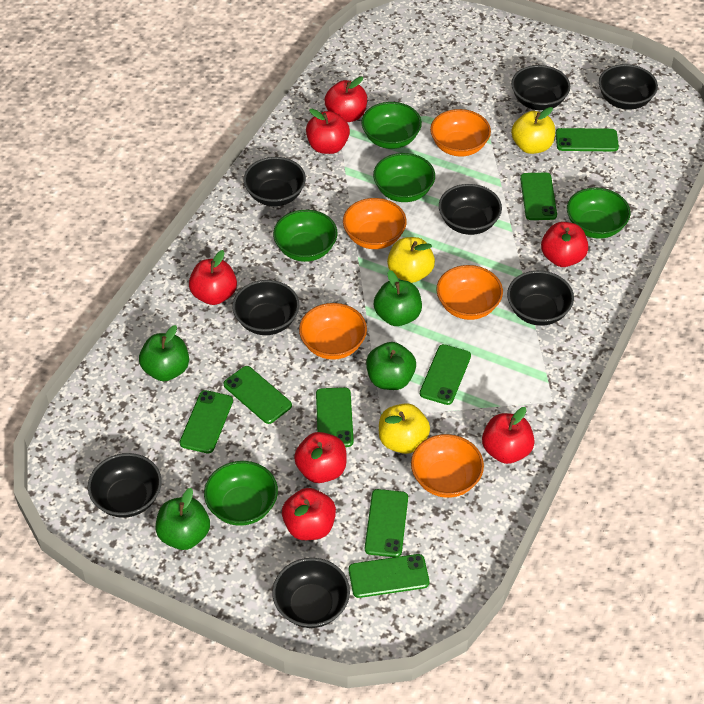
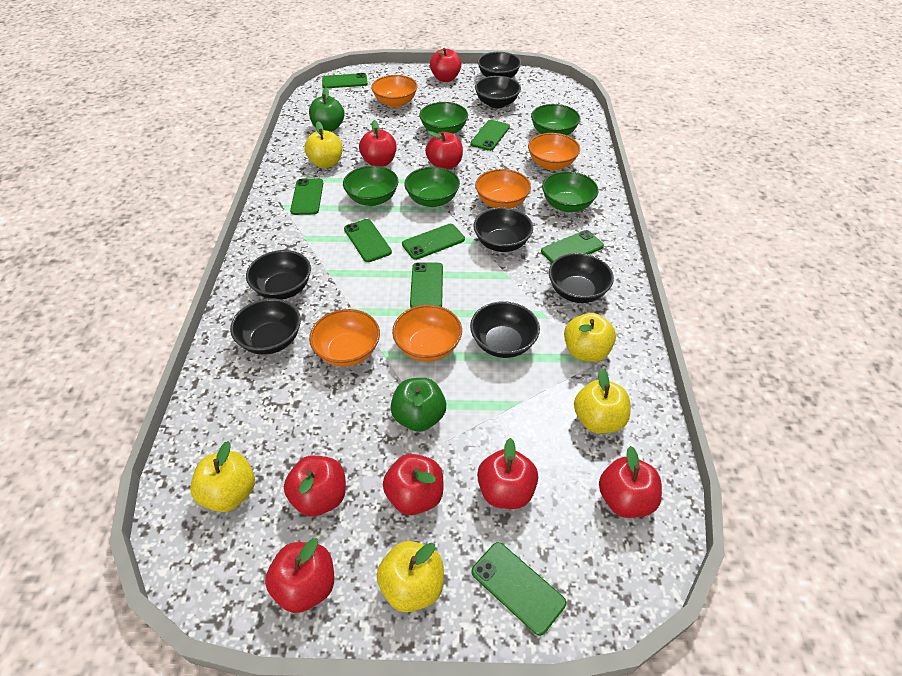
black bowl: [88,453,162,518] [232,280,299,335] [244,157,306,206] [272,558,350,628] [439,184,502,235] [507,271,574,326] [511,65,570,110] [599,64,658,110] = 8 -> [230,299,301,355] [246,250,311,300] [470,301,540,358] [473,207,533,252] [475,76,521,108] [478,52,521,78] [549,253,614,303] = 7
green apple: [139,325,189,381] [155,488,210,550] [366,342,416,390] [374,270,422,326] = 4 -> [309,87,344,132] [390,378,446,432] = 2
red apple: [189,250,237,305] [282,488,336,540] [294,432,347,483] [306,109,350,154] [325,76,367,122] [482,407,535,464] [541,222,588,267] = 7 -> [265,538,334,613] [284,455,346,517] [359,120,397,167] [383,454,444,515] [425,131,463,170] [430,48,462,82] [477,438,538,509] [599,446,662,518] = 8
yellow apple: [379,403,430,454] [387,237,435,283] [511,107,555,154] = 3 -> [190,441,255,512] [304,121,343,168] [377,541,444,612] [564,313,616,362] [574,368,631,434] = 5

